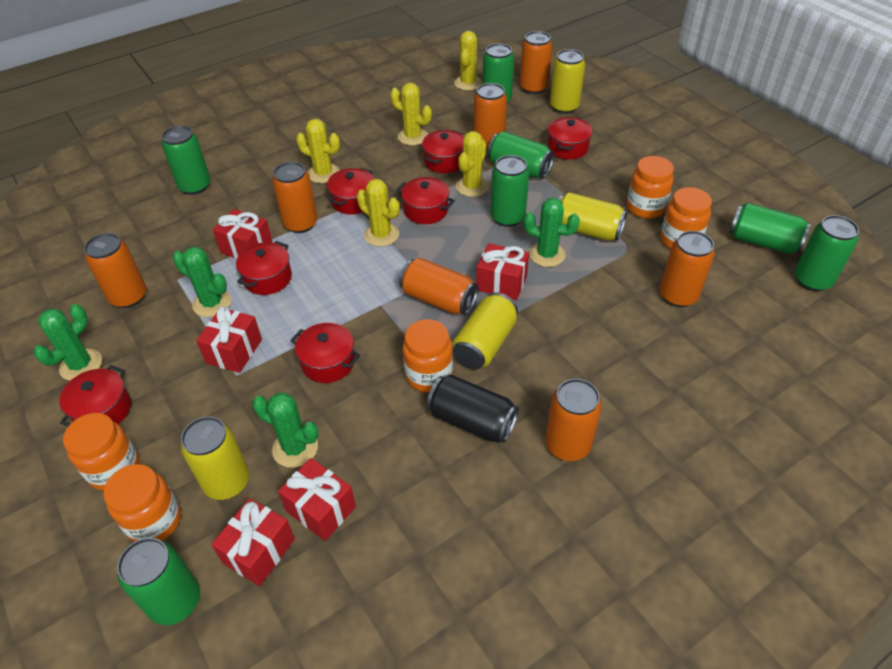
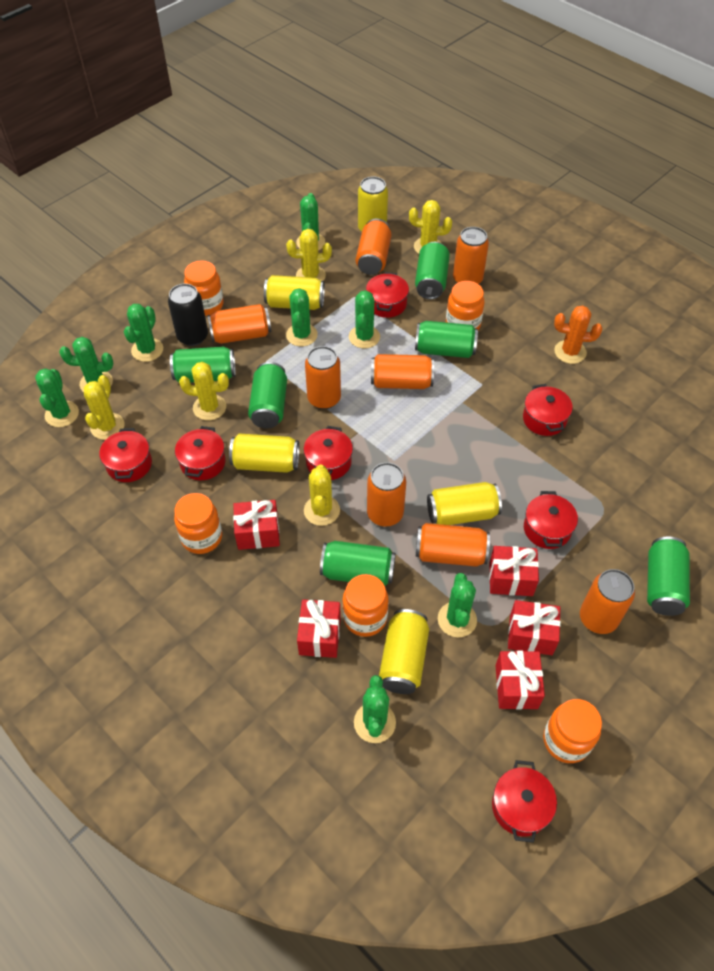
green cactus: [34,304,102,381] [173,247,231,317] [252,393,318,468] [523,198,580,267] = 4 -> [35,368,79,427] [59,337,113,392] [124,304,163,362] [286,288,318,347] [296,193,325,251] [349,290,380,348] [354,675,396,743] [438,573,477,637] = 8
green can: [117,538,200,625] [162,126,210,195] [483,43,514,104] [488,131,554,178] [491,155,529,227] [729,203,811,253] [794,215,859,291] = 7 -> [170,347,236,383] [248,362,287,428] [320,541,396,586] [415,242,450,299] [415,321,478,358] [647,537,690,616] = 6
orange cactus: none = 0 -> [554,305,602,364] = 1
orange can: [84,233,146,308] [272,162,318,233] [399,258,478,315] [474,83,507,150] [520,31,552,94] [545,379,602,461] [660,231,715,307] = 7 -> [207,304,271,344] [305,346,341,409] [356,219,391,275] [367,462,406,526] [371,354,434,389] [416,523,490,567] [453,227,489,284] [580,569,635,634] = 8
yellow can: [181,417,249,500] [453,292,518,369] [550,49,585,114] [558,192,628,241] = 4 -> [229,434,299,473] [264,275,325,310] [358,176,388,231] [379,609,429,694] [427,482,502,525] = 5

